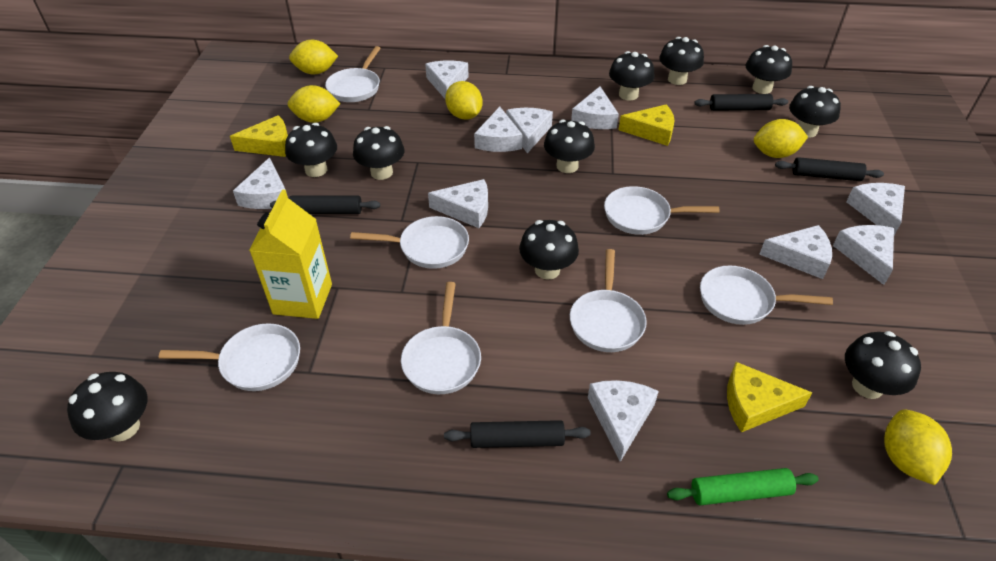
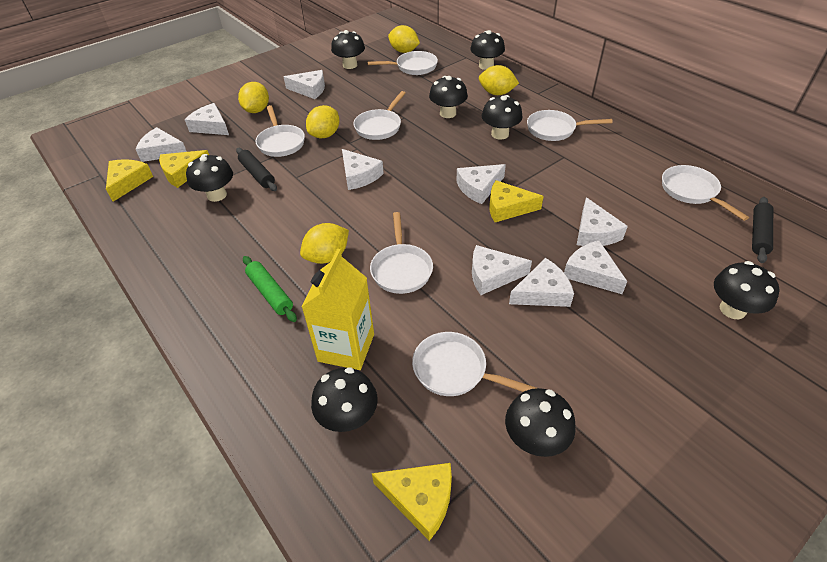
black mushroom: [67,372,148,442] [285,123,337,177] [353,126,404,180] [519,220,579,280] [544,120,595,173] [609,51,655,101] [659,37,704,85] [746,45,792,94] [789,86,841,138] [845,331,921,399] = 10 -> [186,154,233,202] [311,368,378,432] [331,30,365,69] [429,76,468,118] [470,30,505,70] [482,95,522,140] [505,388,576,457] [714,261,780,319] = 8
black rolling pin: [270,195,380,214] [444,420,591,448] [694,94,788,111] [775,157,884,181] = 4 -> [236,148,277,191] [752,197,773,263] = 2
white cheese: [233,158,286,209] [425,60,469,98] [428,179,488,228] [474,107,523,152] [506,108,553,153] [571,87,619,129] [588,380,659,462] [759,225,832,279] [833,225,894,285] [846,183,905,235] = 10 -> [136,127,187,162] [185,103,229,135] [284,70,325,99] [342,149,384,190] [456,164,506,204] [472,245,532,295] [509,258,574,307] [564,240,627,294] [577,197,628,246] = 9
yellow cheese: [230,115,288,157] [619,104,675,146] [727,362,812,432] = 3 -> [106,159,153,202] [159,150,209,188] [372,463,452,541] [490,180,544,222] = 4

